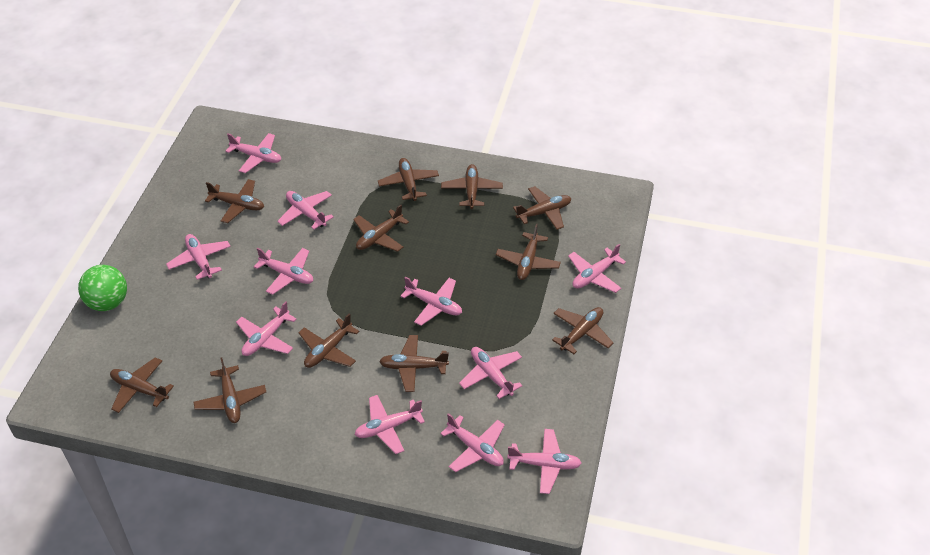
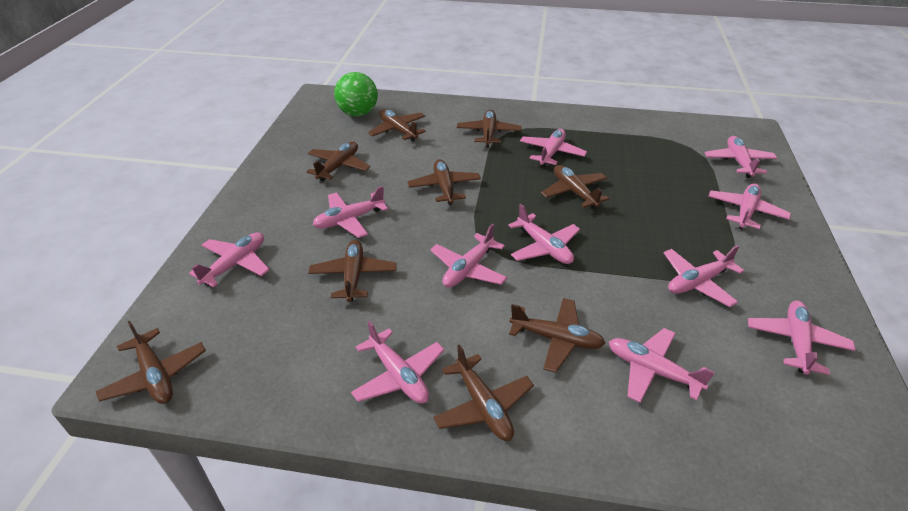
brown plane: [110,357,174,413] [193,357,266,423] [205,179,264,223] [298,313,359,368] [353,205,409,252] [378,158,439,201] [379,335,449,392] [441,164,503,209] [496,224,561,280] [513,186,571,230] [552,307,613,354] = 11 -> [95,321,206,404] [306,141,371,181] [308,240,397,302] [368,109,426,142] [408,159,481,205] [433,344,534,441] [457,110,521,147] [509,298,605,373] [541,165,609,209] = 9

